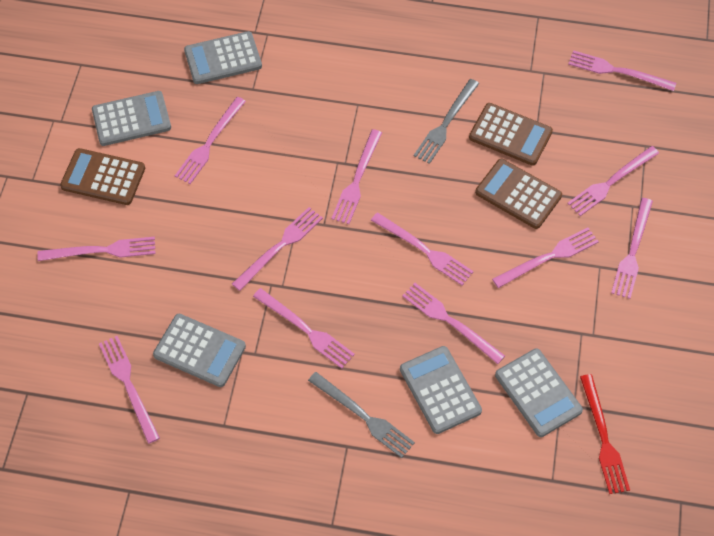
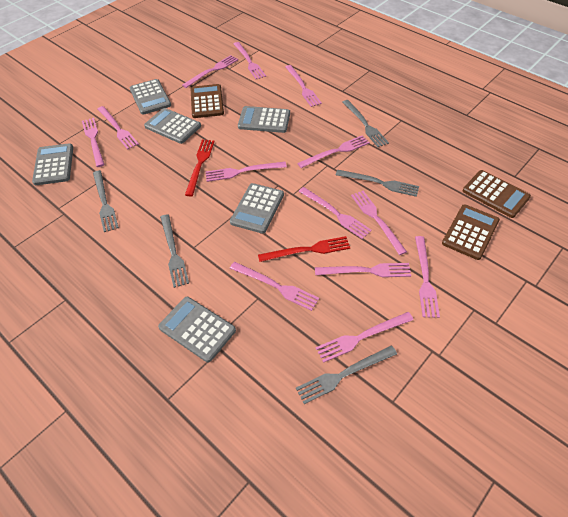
grey calculator: [92,91,171,146] [153,314,246,387] [184,31,262,84] [400,346,482,434] [495,348,583,437] = 5 -> [32,143,73,185] [130,79,171,115] [144,108,201,144] [158,297,236,362] [230,183,284,234] [238,106,290,133] = 6
grey fork: [308,372,415,458] [414,79,479,164] = 2 -> [93,170,119,232] [160,214,189,288] [296,345,397,404] [336,170,419,197] [342,100,389,147] = 5
pink fork: [37,237,156,261] [99,336,160,444] [175,97,246,184] [232,207,323,291] [253,288,355,369] [331,129,382,224] [371,213,474,285] [402,283,505,364] [492,227,599,288] [567,146,659,216] [568,50,676,91] [611,198,653,299] = 12 -> [82,118,105,167] [97,106,139,150] [182,55,238,88] [205,162,287,182] [230,262,319,311] [234,42,266,79] [285,65,322,107] [297,135,370,168] [298,187,372,239] [315,263,411,277] [316,312,413,363] [351,191,407,255] [415,236,440,318] = 13
red fork: [580,374,630,494] = 1 -> [185,140,215,196] [258,236,350,262] = 2

